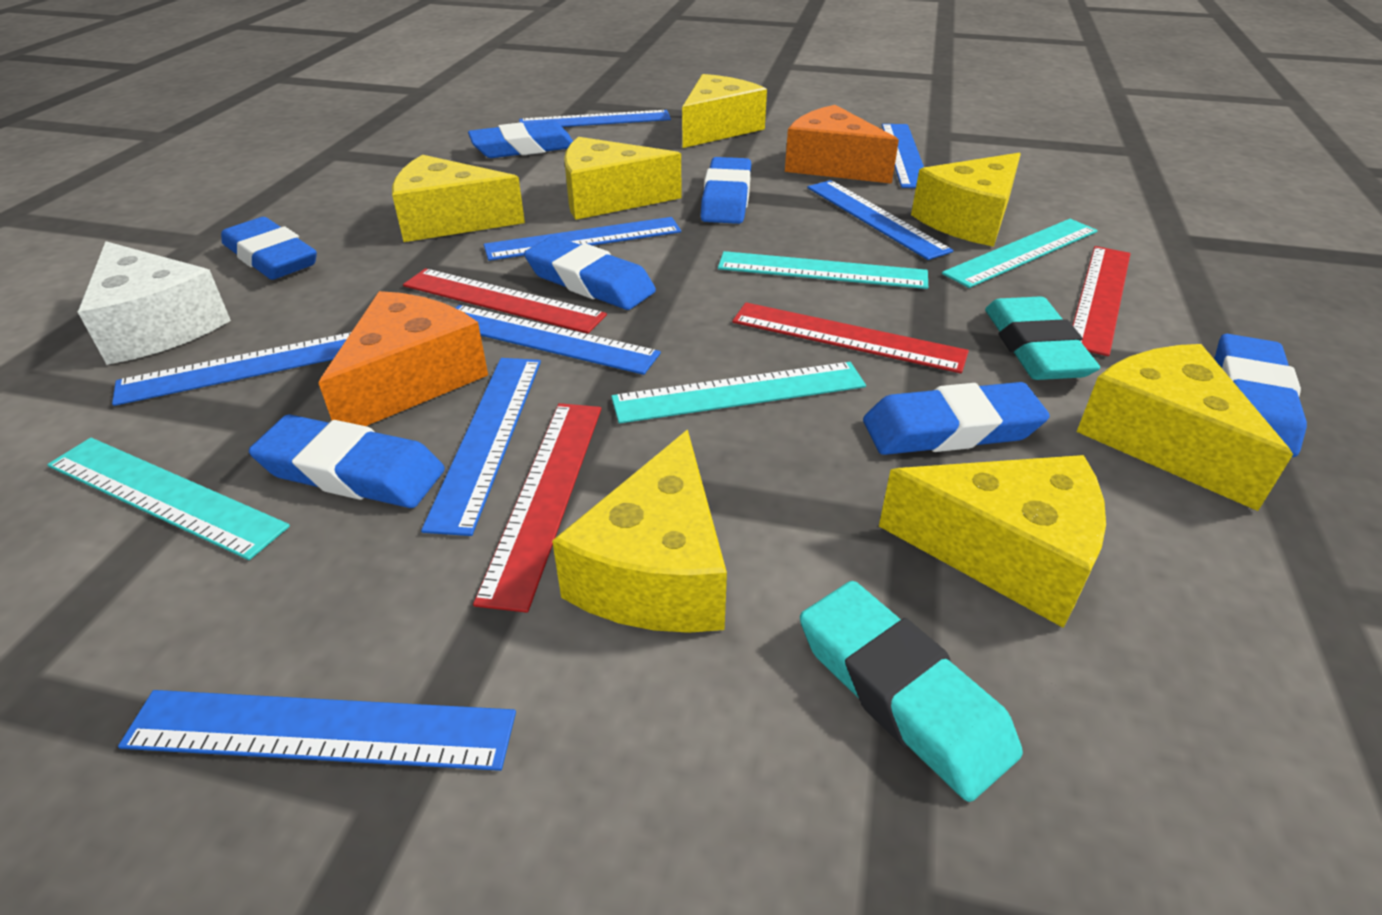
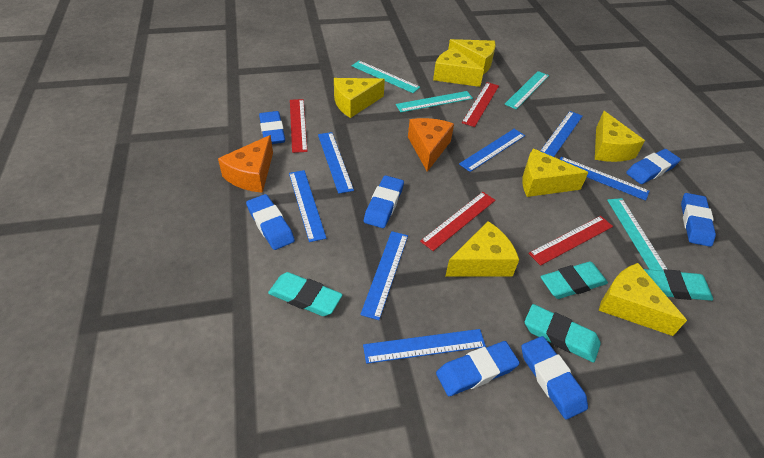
blue ruler: [112,332,351,406] [118,690,516,771] [421,358,541,536] [456,305,661,375] [484,217,681,261] [519,110,671,127] [807,180,953,260] [882,124,924,188] = 8 -> [289,170,327,242] [318,132,354,194] [360,231,408,320] [363,329,486,364] [459,129,525,172] [540,111,583,157] [560,157,650,201] = 7
turquoise eraser: [800,581,1023,802] [985,296,1100,380] = 2 -> [268,272,343,316] [525,304,601,363] [541,261,608,299] [644,269,713,301] = 4
white cheese: [78,241,231,365] = 1 -> none = 0

